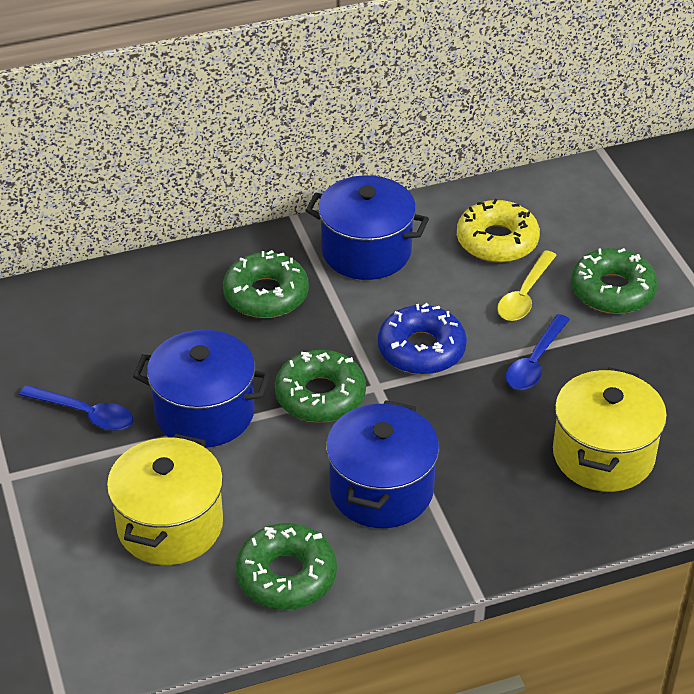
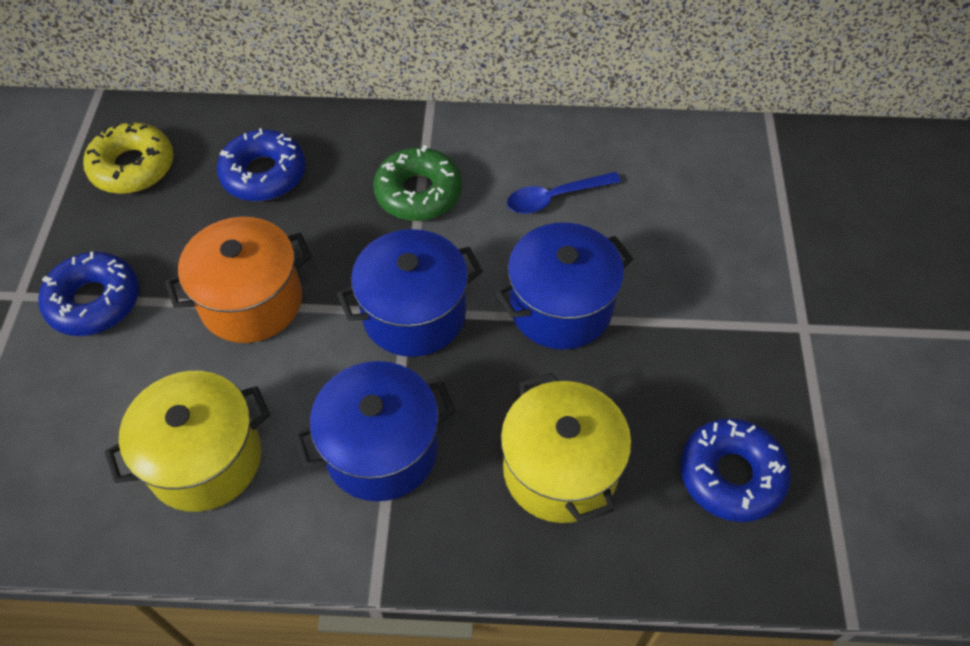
blue donut: [378,303,467,375] = 1 -> [38,251,139,336] [217,128,306,201] [680,418,791,522] = 3
blue spoon: [20,385,133,431] [506,314,570,390] = 2 -> [507,172,621,214] = 1
green donut: [223,250,309,318] [236,523,337,610] [275,350,366,423] [571,248,658,314] = 4 -> [373,145,462,221] = 1
orange pot: none = 0 -> [165,217,312,343] = 1
yellow spoon: [497,250,557,321] = 1 -> none = 0

